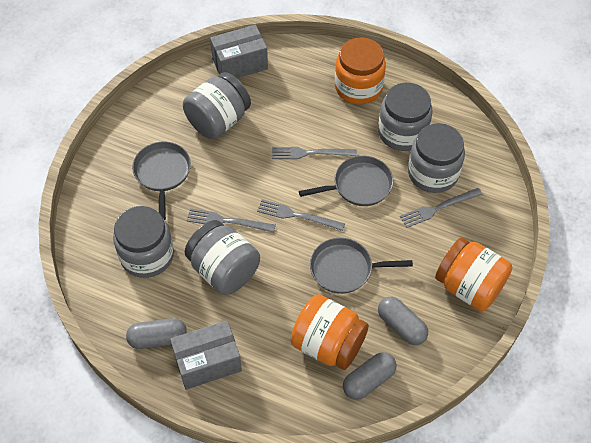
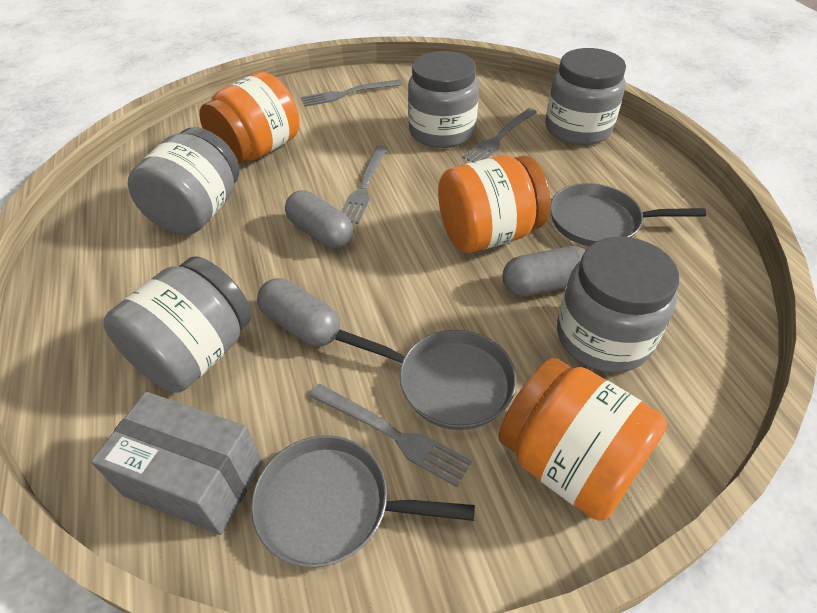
grey box: [170,320,242,390] [210,25,268,78] = 2 -> [91,392,263,535] = 1

